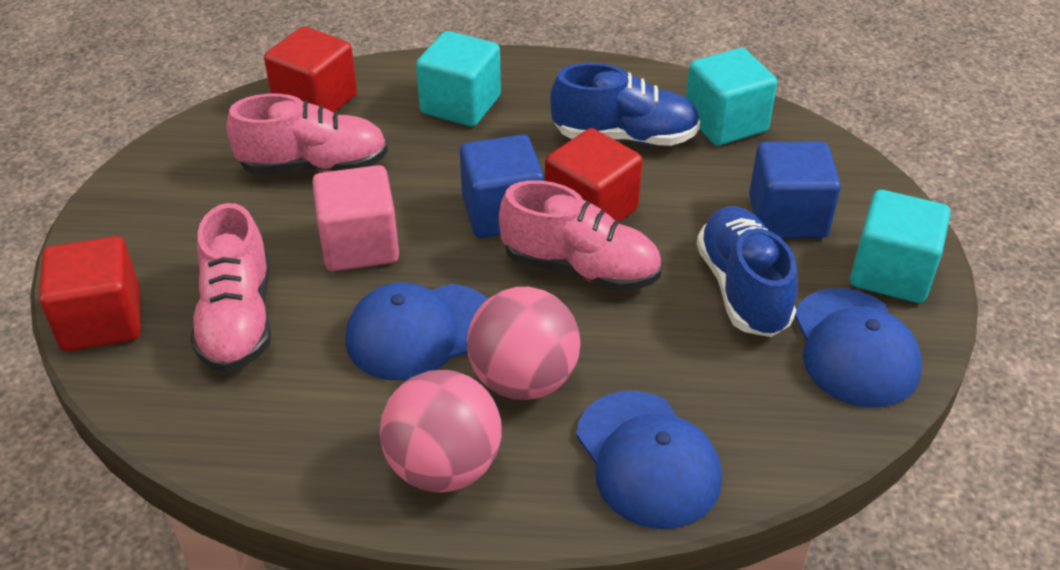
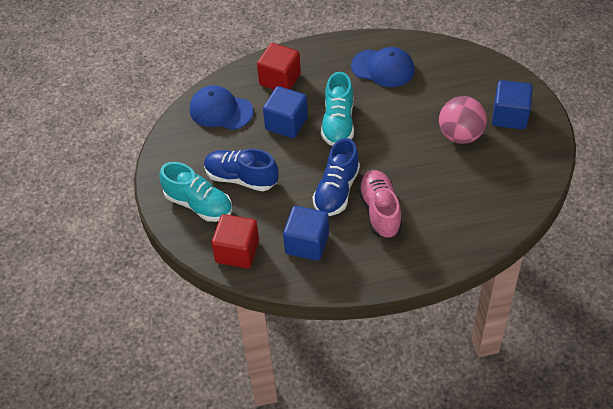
blue cap: [345,282,488,380] [576,391,722,529] [795,288,922,407] = 3 -> [190,85,253,130] [351,47,415,87] = 2
blue cube: [460,135,544,238] [749,142,841,238] = 2 -> [263,86,308,138] [283,206,329,261] [492,80,533,129] = 3
pink ball: [380,370,502,492] [467,287,580,400] = 2 -> [439,96,487,144] = 1
pink cube: [312,165,399,271] = 1 -> none = 0
pink shoe: [190,203,271,372] [227,94,388,174] [499,180,661,292] = 3 -> [358,170,402,239] = 1
red cube: [39,236,141,351] [264,26,357,113] [545,128,642,222] = 3 -> [211,214,259,268] [257,43,301,90] = 2
turquoise cube: [416,31,501,127] [686,48,777,146] [850,190,951,303] = 3 -> none = 0
turquoise shoe: none = 0 -> [159,162,232,222] [321,72,354,146] = 2

